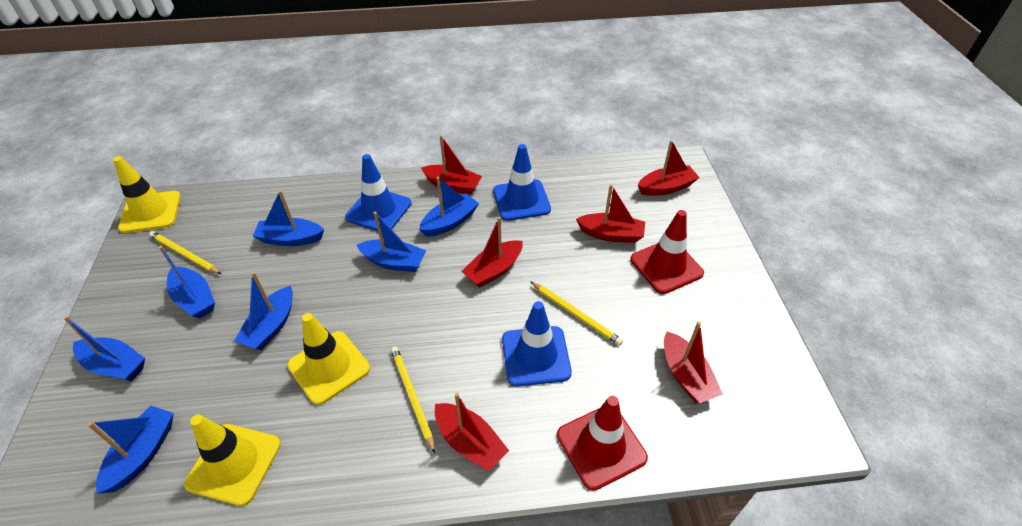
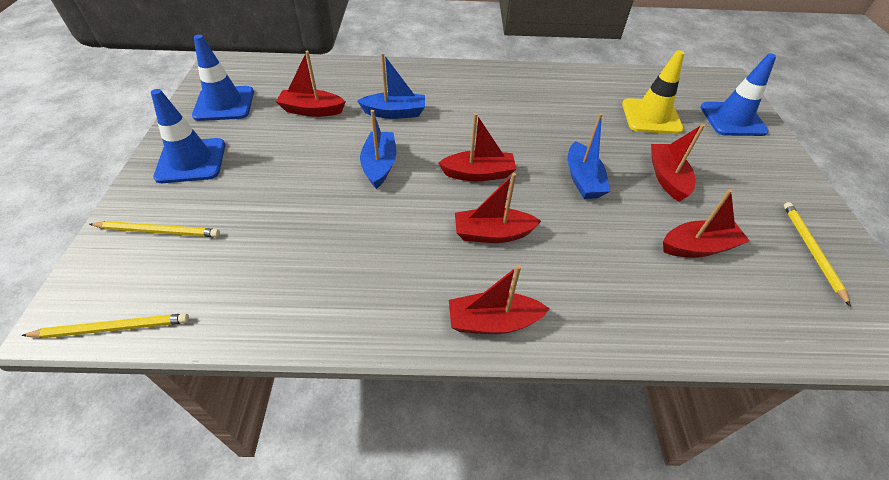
blue boat: [63,316,145,381] [87,406,174,494] [159,246,215,318] [234,272,293,350] [253,190,324,246] [357,212,426,272] [419,177,479,237] = 7 -> [357,53,425,119] [360,110,396,189] [568,113,610,199] = 3
red traffic cone: [557,396,648,491] [630,210,704,294] = 2 -> none = 0
yellow traffic cone: [113,156,181,233] [184,414,281,506] [287,313,370,405] = 3 -> [622,50,684,134] = 1

